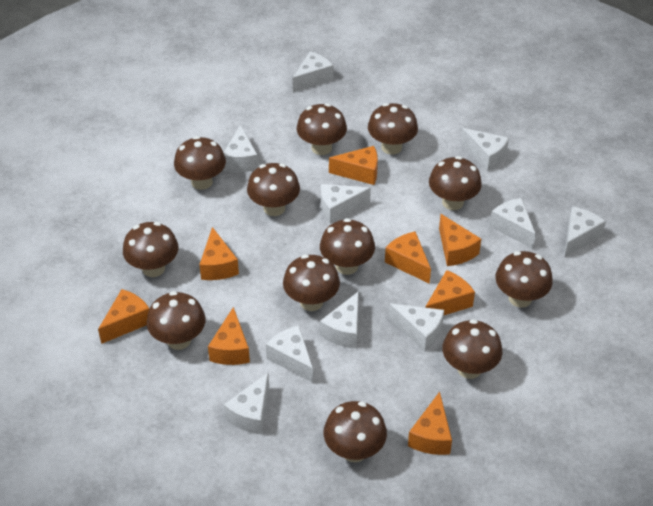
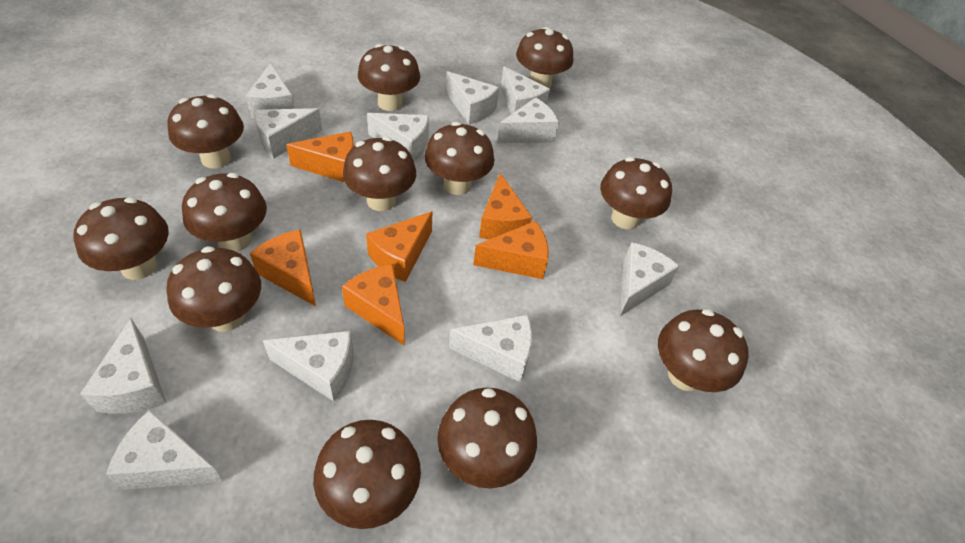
orange cheese: [98,289,150,344] [199,227,239,280] [208,307,250,365] [329,146,378,185] [385,231,431,284] [408,392,452,455] [425,270,475,315] [439,214,481,266] = 8 -> [250,229,316,306] [286,131,354,182] [342,264,405,346] [366,211,433,282] [473,221,549,279] [479,173,532,240] = 6
white cheese: [223,125,258,172] [224,373,269,434] [266,325,313,383] [293,51,333,93] [320,291,359,348] [321,184,371,224] [389,304,444,352] [461,128,509,171] [490,198,536,249] [564,207,606,258] = 10 -> [80,318,166,414] [106,410,223,490] [246,63,295,118] [254,108,322,159] [263,331,353,401] [367,113,429,161] [445,71,499,125] [449,314,532,382] [497,97,559,143] [501,66,550,114] [620,242,679,316] = 11

